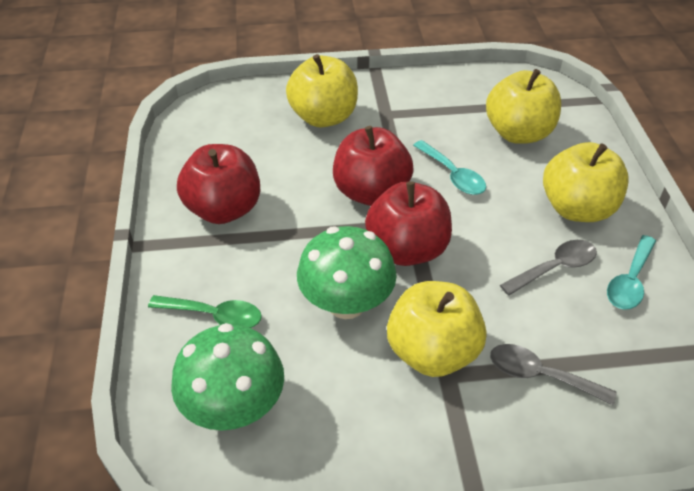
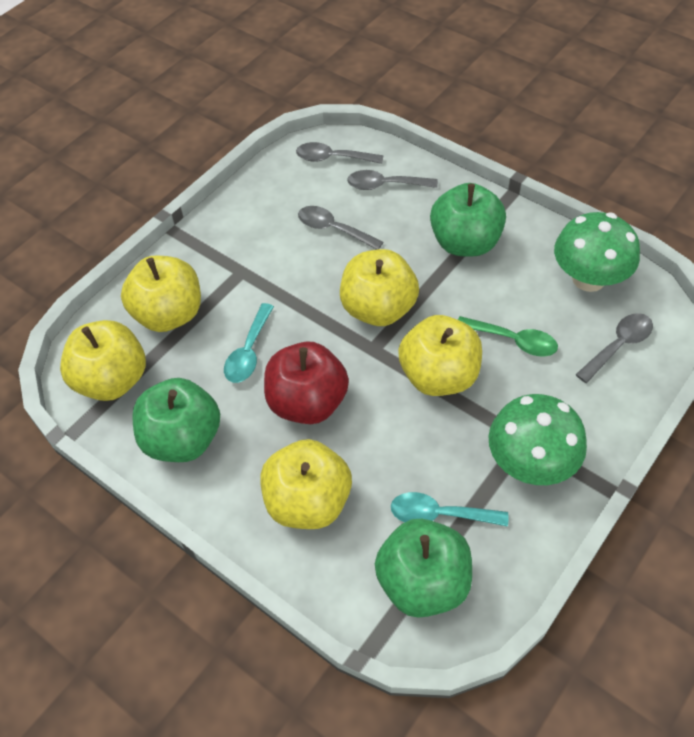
green apple: none = 0 -> [132,378,220,462] [375,519,472,618] [430,183,506,257] = 3
grey spoon: [490,344,617,405] [500,240,597,296] = 2 -> [296,142,384,164] [298,206,383,250] [347,170,438,190] [575,313,653,383] = 4
red apple: [177,144,260,224] [333,126,414,206] [365,181,452,266] = 3 -> [264,341,349,424] = 1
yellow apple: [286,54,358,127] [387,281,487,377] [486,69,561,144] [543,142,629,222] = 4 -> [60,320,146,401] [121,256,201,332] [260,439,352,529] [340,249,419,326] [398,315,482,396] = 5

